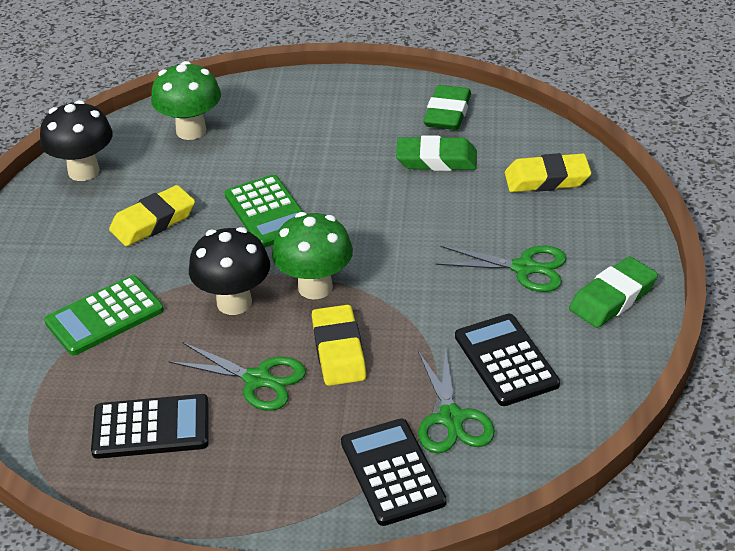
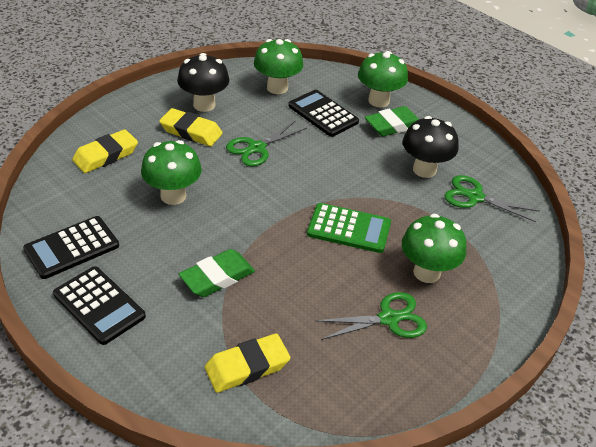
green calculator: [44,275,164,356] [225,175,303,247] = 2 -> [307,203,391,253] = 1
green eraser: [396,136,477,171] [424,85,471,130] [569,257,658,328] = 3 -> [179,249,255,297] [365,106,419,136] = 2
green mushroom: [151,61,221,140] [272,212,353,299] = 2 -> [141,140,202,205] [254,39,303,94] [358,51,408,107] [402,214,466,283] = 4

